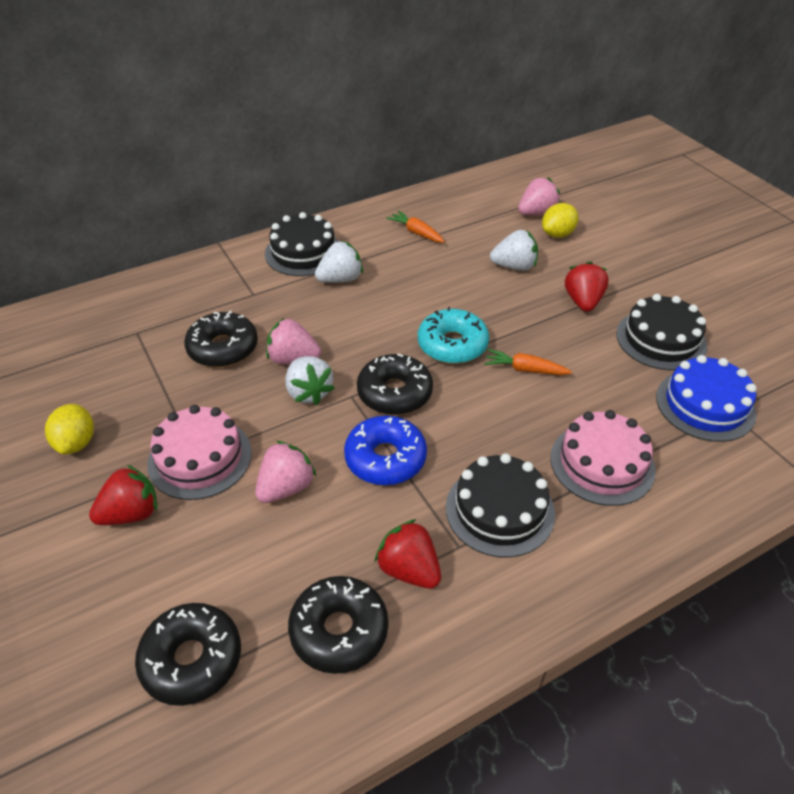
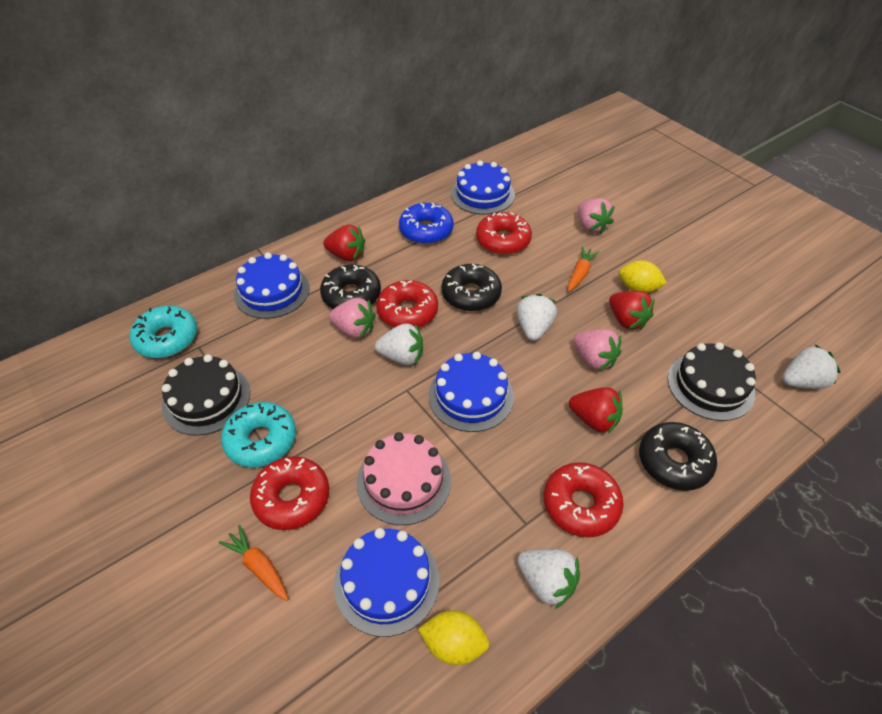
black cake: [265,212,339,276] [446,453,555,558] [616,294,707,370] = 3 -> [162,354,250,436] [668,342,756,421] = 2
black donut: [135,603,241,706] [184,311,258,367] [288,576,388,674] [357,354,433,415] = 4 -> [320,265,381,309] [442,264,502,311] [639,422,717,491] = 3
blue cake: [656,355,757,442] = 1 -> [234,252,310,319] [334,528,439,637] [429,352,514,432] [451,160,515,215] = 4
pink cake: [147,405,252,500] [550,410,656,506] = 2 -> [357,432,451,525] = 1
red donut: none = 0 -> [250,456,329,530] [376,280,438,328] [476,212,532,255] [544,462,624,537] = 4
turquoise donut: [418,307,489,364] = 1 -> [130,306,197,358] [221,402,296,468] = 2
white strawberry: [285,356,335,405] [315,241,363,283] [490,230,538,271] = 3 -> [375,323,423,365] [516,293,557,341] [518,549,580,609] [782,345,840,389] = 4

